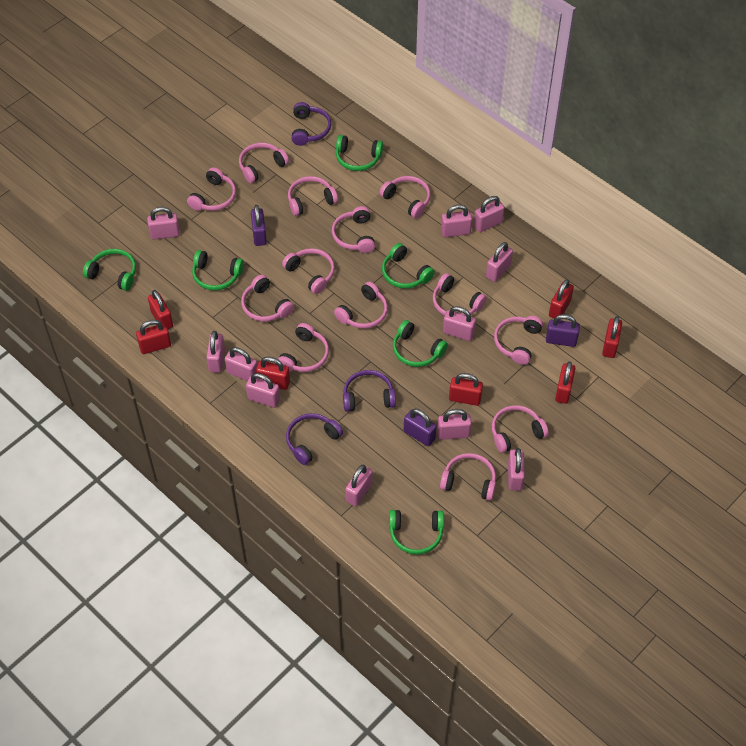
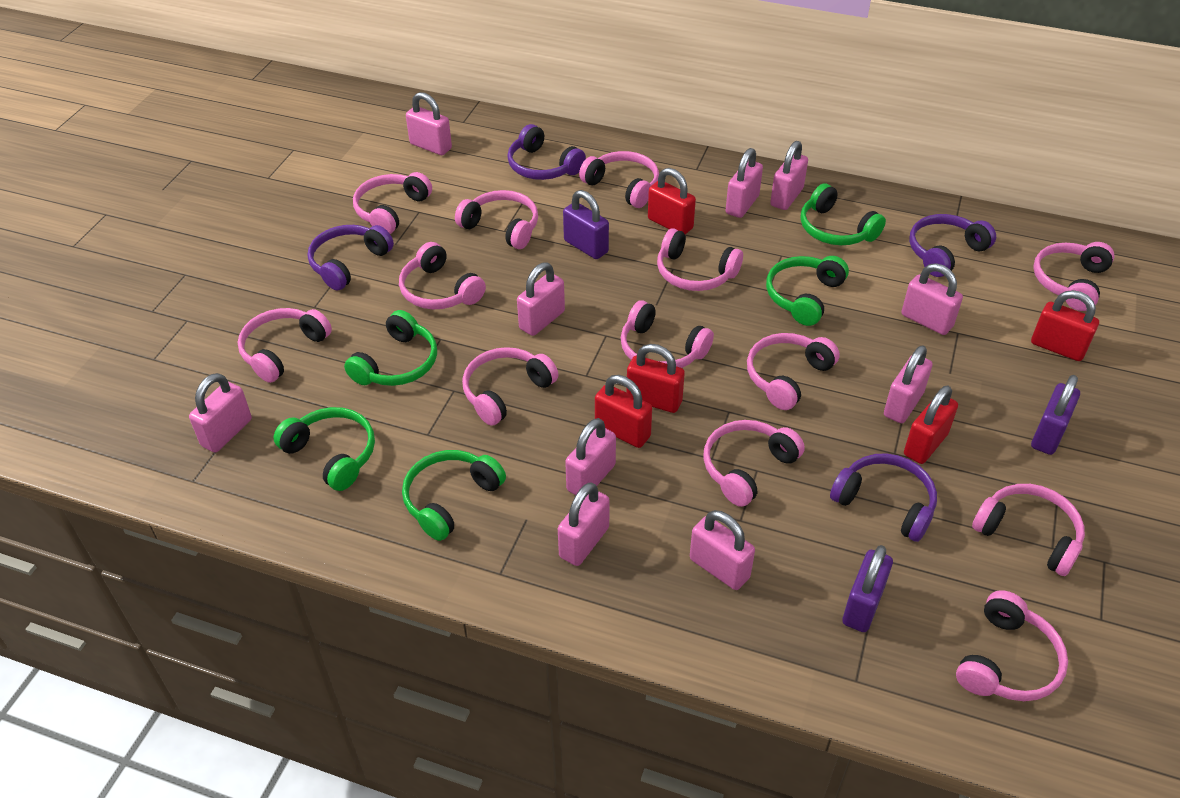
green headphones: [83,249,136,291] [192,250,244,290] [336,135,383,171] [382,243,435,289] [389,510,444,555] [393,320,448,367] = 6 -> [274,407,375,491] [344,310,437,386] [402,450,506,541] [766,256,849,326] [800,183,886,245] = 5
pink padlock: [147,207,180,240] [206,331,225,373] [225,347,257,381] [246,373,280,408] [345,465,372,506] [437,409,471,440] [441,205,472,237] [443,306,476,341] [474,196,504,232] [486,242,513,282] [508,448,525,490] = 11 -> [189,373,252,453] [406,92,452,155] [517,262,565,336] [558,482,610,566] [565,418,616,495] [690,510,755,590] [726,148,763,218] [770,141,808,210] [884,345,933,423] [901,263,963,335] = 10
purple headphones: [286,413,343,465] [292,102,331,146] [343,370,396,412] = 3 -> [307,225,394,291] [507,124,586,180] [830,453,937,542] [909,214,996,277] = 4
red padlock: [136,320,171,354] [148,290,173,329] [256,357,290,390] [449,373,483,406] [549,279,574,319] [555,362,576,404] [602,316,622,358] = 7 -> [595,375,652,448] [626,344,685,413] [648,168,696,234] [904,386,958,464] [1031,290,1099,361] = 5

